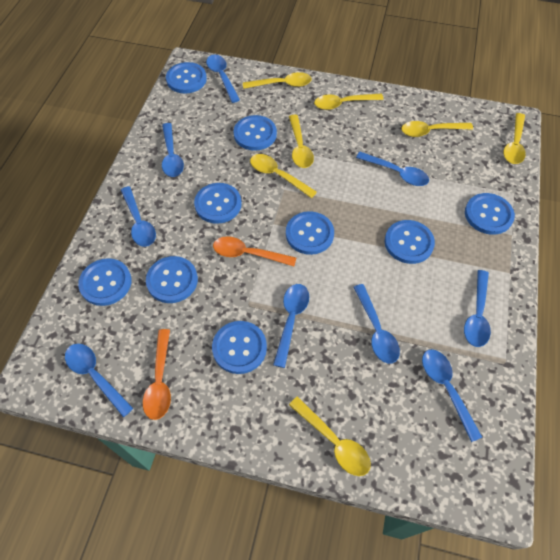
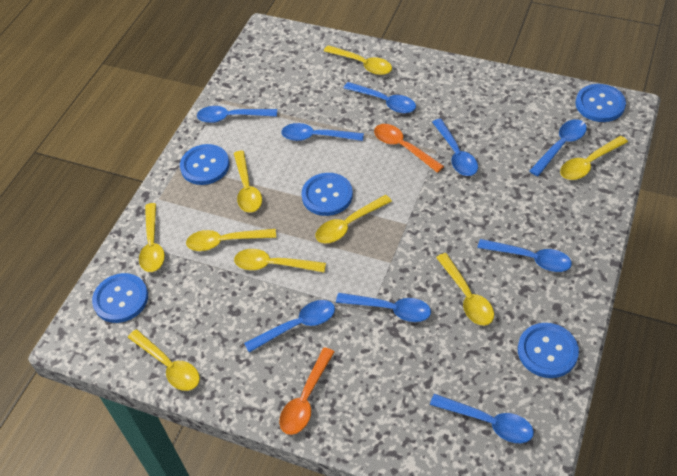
blue button: [78,258,132,306] [146,256,198,303] [166,62,207,93] [194,183,242,224] [212,321,267,374] [233,115,277,151] [286,211,334,255] [385,220,435,264] [465,193,515,235] = 9 -> [92,273,148,323] [180,144,230,185] [301,173,353,216] [518,323,579,378] [576,84,626,122] = 5
yellow spoon: [243,72,312,89] [250,154,317,198] [289,115,314,168] [289,396,371,476] [314,94,384,110] [401,121,473,137] [503,113,526,164] = 7 -> [128,329,200,391] [139,203,165,272] [186,229,276,251] [234,151,262,213] [234,249,326,272] [316,195,392,243] [324,45,392,75] [436,253,494,326] [560,136,628,180] = 9

